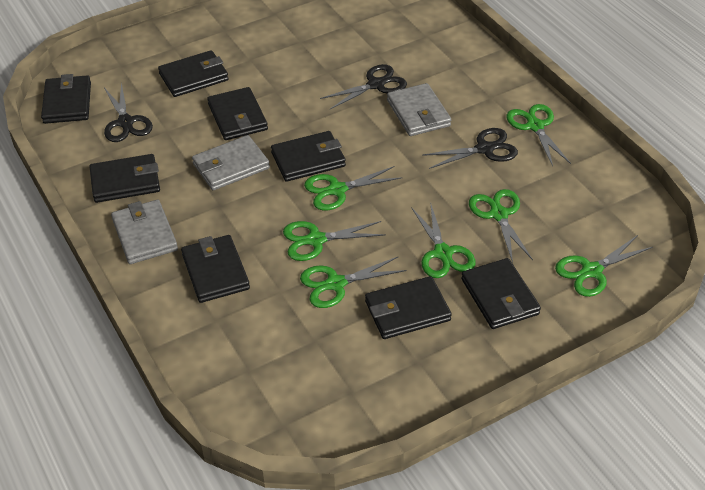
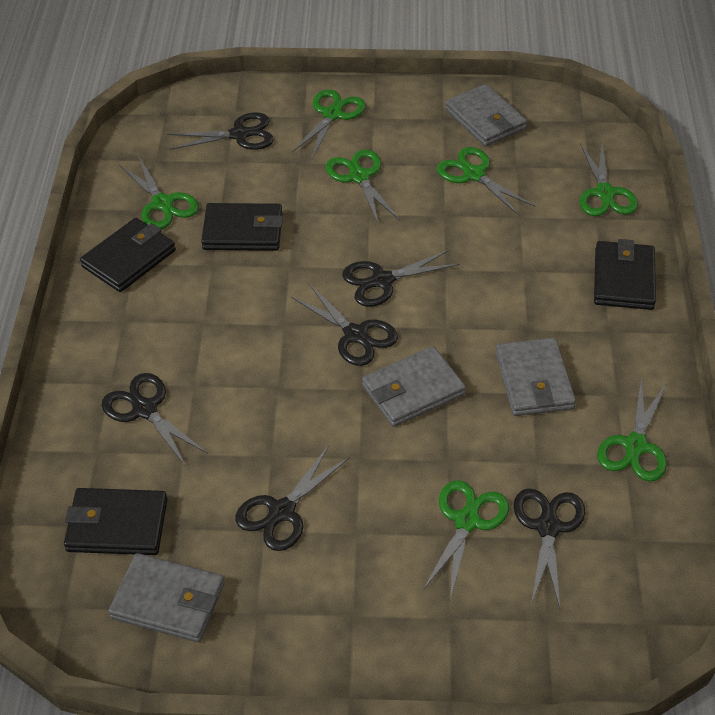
black scissors: [104,82,153,142] [320,64,407,110] [422,128,518,169] = 3 -> [102,373,208,467] [167,112,274,150] [235,445,350,551] [291,284,398,366] [342,249,460,307] [514,488,585,608] = 6
black wallet: [41,74,91,124] [89,154,160,203] [158,50,229,97] [181,235,250,303] [207,87,268,140] [271,131,346,182] [365,276,452,339] [461,258,541,329] = 8 -> [64,488,168,555] [80,218,176,292] [201,203,283,251] [594,239,656,310] = 4
grey wallet: [111,200,178,264] [192,135,270,190] [387,83,451,136] = 3 -> [108,553,225,642] [362,346,466,427] [445,84,527,147] [495,338,576,416] = 4

